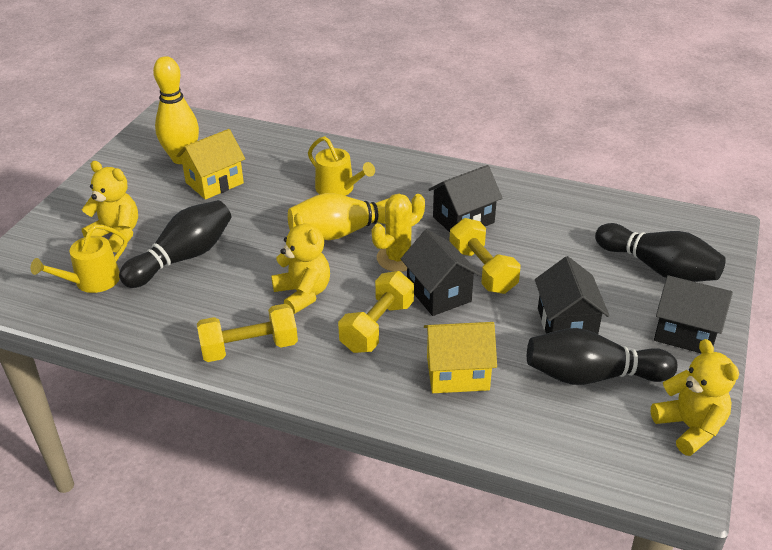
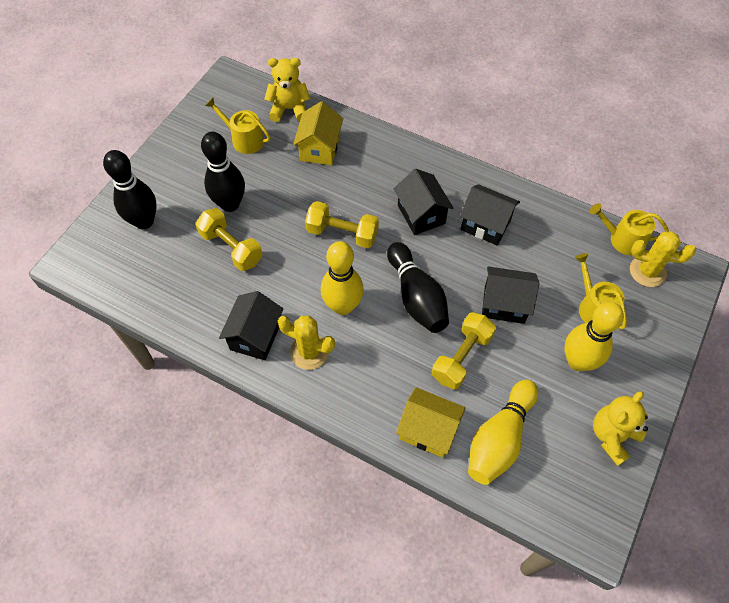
yellow bowling pin: [153,56,199,164] [288,193,389,240] = 2 -> [321,241,364,315] [468,380,538,485] [565,302,624,371] = 3
yellow cactus: [372,194,425,272] = 1 -> [278,316,335,370] [630,231,696,287] = 2
yellow teddy bear: [82,161,138,253] [271,213,330,314] [651,339,739,456] = 3 -> [264,58,311,122] [593,391,648,466] = 2
yellow watering can: [31,224,127,293] [308,136,375,196] = 2 -> [205,98,271,154] [575,253,627,330] [590,203,669,256] = 3

